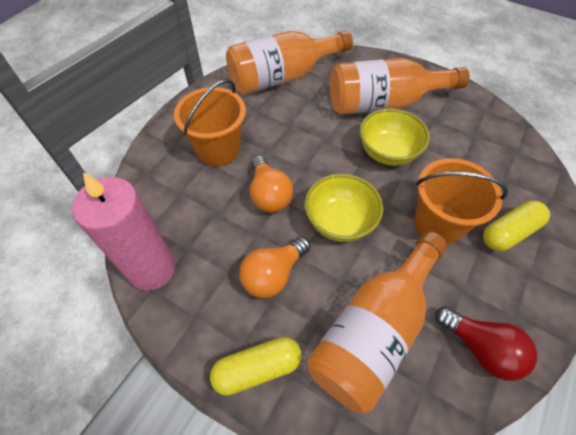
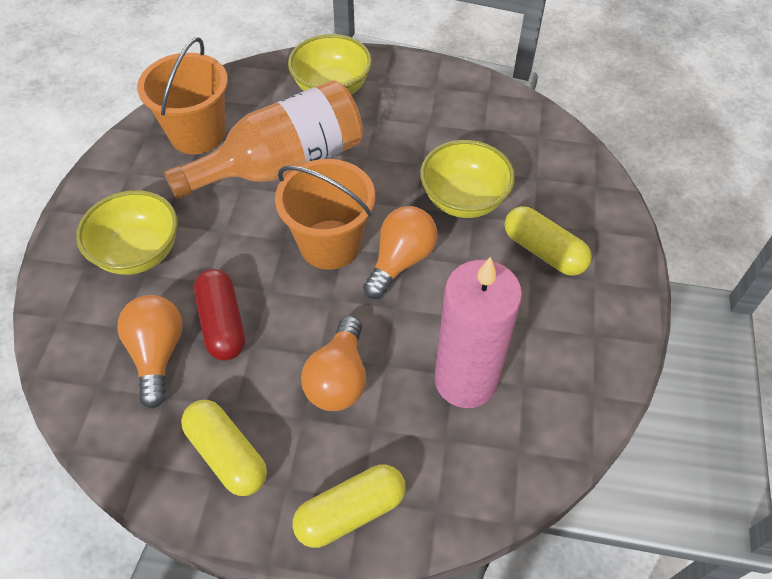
orange bottle: [226,30,353,95] [307,232,447,413] [330,58,470,115] = 3 -> [164,81,363,199] = 1
orange light bulb: [239,236,310,298] [250,155,293,213] = 2 -> [117,295,183,408] [301,316,366,411] [363,206,438,299] = 3
red capsule: none = 0 -> [194,269,245,361] = 1
red light bulb: [435,306,537,381] = 1 -> none = 0
yellow bowl: [305,174,383,242] [360,108,430,166] = 2 -> [76,190,178,275] [288,34,372,95] [420,140,515,218] = 3
yellow capsule: [210,337,302,396] [483,201,550,251] = 2 -> [181,400,267,496] [293,465,406,548] [505,206,592,276] = 3

